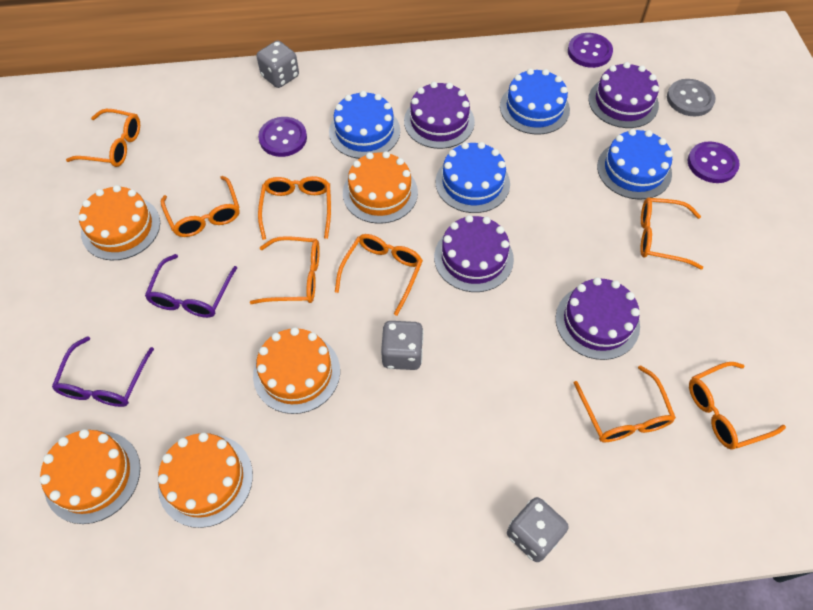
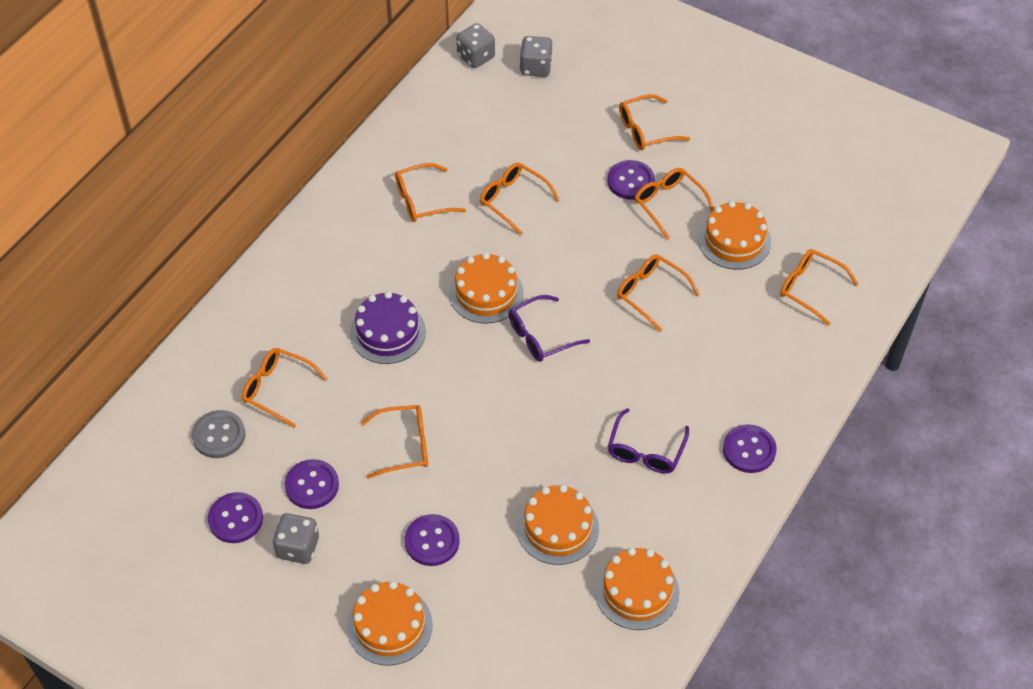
blue cake: [329,91,400,159] [436,142,510,213] [500,68,570,135] [597,129,673,200] = 4 -> none = 0
purple button: [258,117,307,157] [568,33,613,68] [688,141,740,183] = 3 -> [208,492,263,543] [285,459,339,509] [405,514,460,566] [608,160,655,200] [723,424,777,473] = 5
purple cake: [404,82,475,149] [434,215,514,292] [556,277,640,360] [589,62,659,128] = 4 -> [350,291,426,364] = 1

